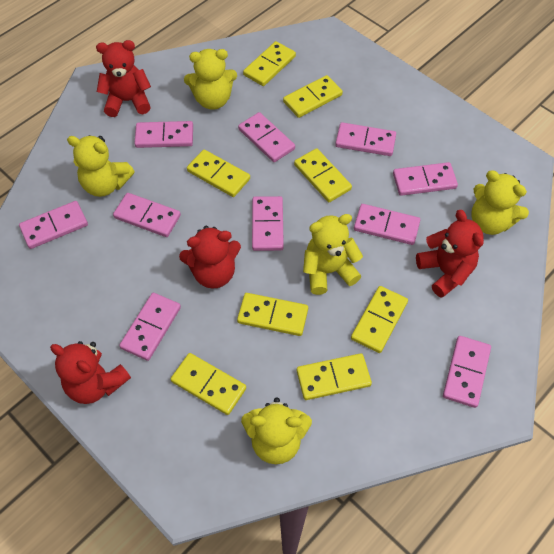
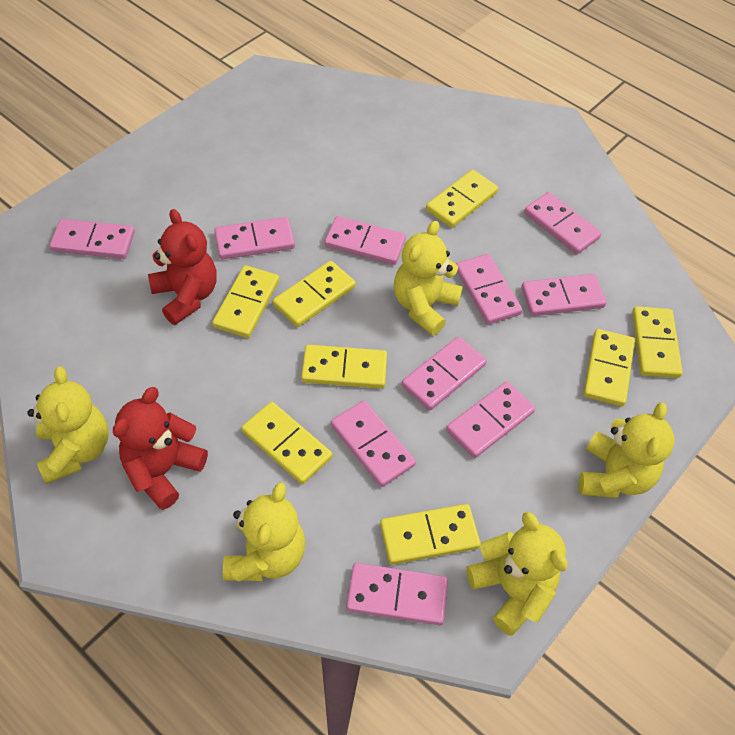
red teddy bear: [50,341,131,404] [96,40,151,117] [179,226,241,289] [416,210,484,298] = 4 -> [113,387,208,510] [148,209,217,325] = 2

